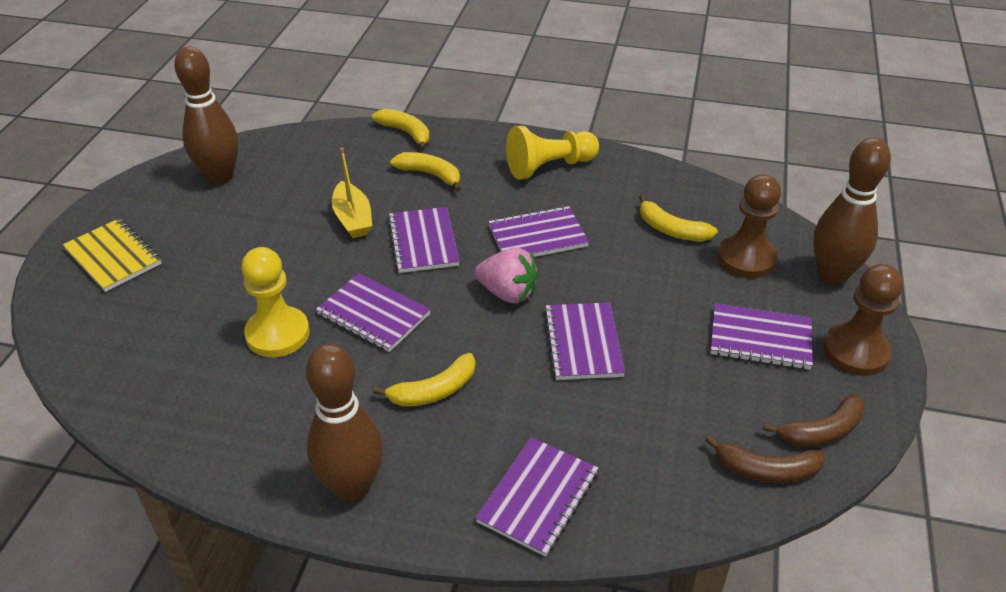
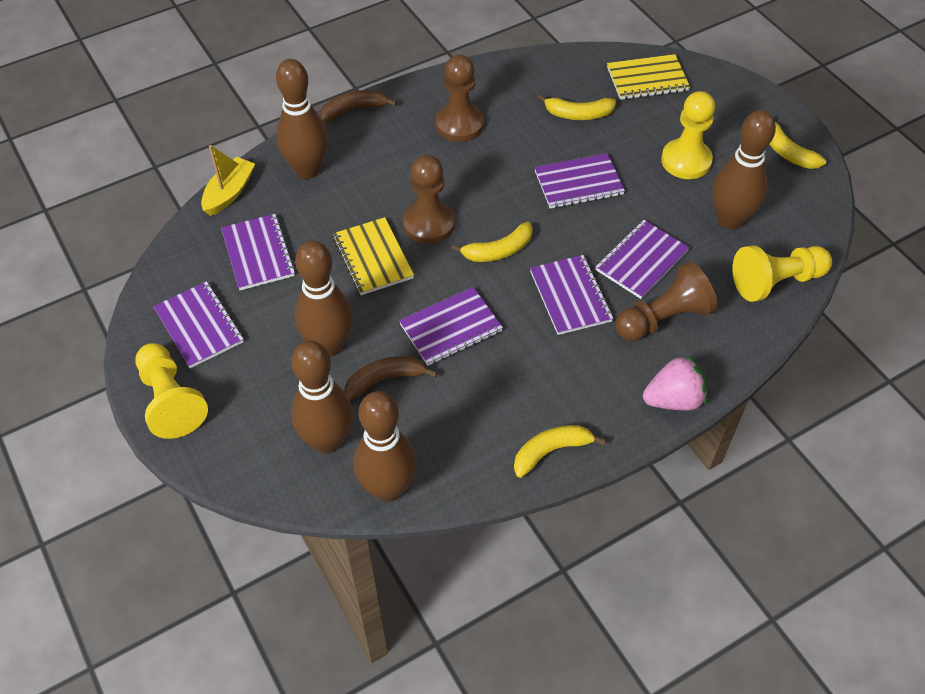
brown bowling pin: [174,46,238,185] [306,344,383,502] [813,138,891,285] = 3 -> [276,59,328,179] [291,341,353,453] [295,240,353,357] [354,391,417,502] [712,110,776,230] = 5
brown pawn: [717,174,781,278] [823,264,903,376] = 2 -> [403,155,455,244] [436,55,484,142] [615,262,718,341] = 3
yellow notebook: [63,218,162,292] = 1 -> [333,217,414,295] [607,54,690,100] = 2
yellow pawn: [241,247,310,357] [506,126,599,180] = 2 -> [135,343,208,439] [661,91,715,179] [733,245,832,302] = 3

